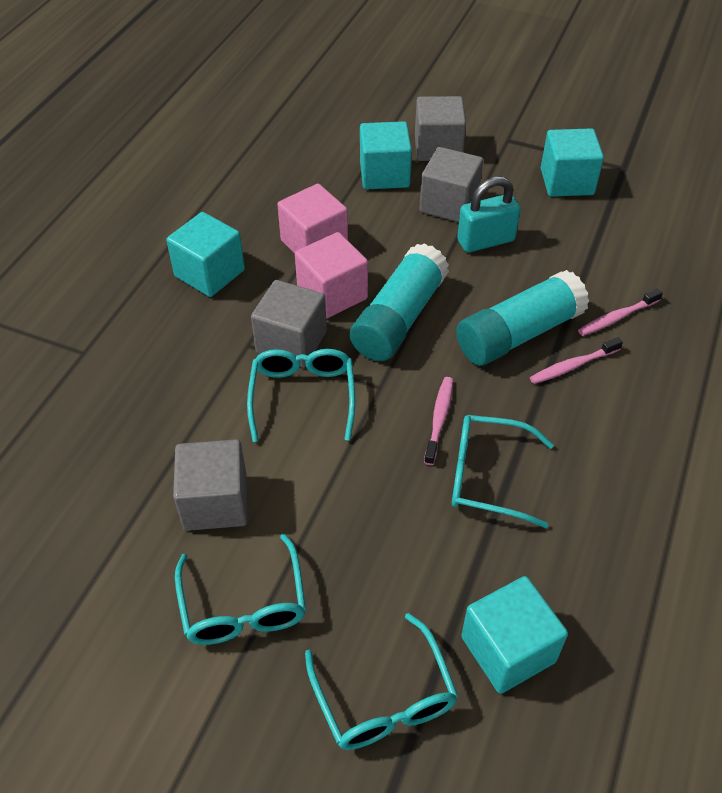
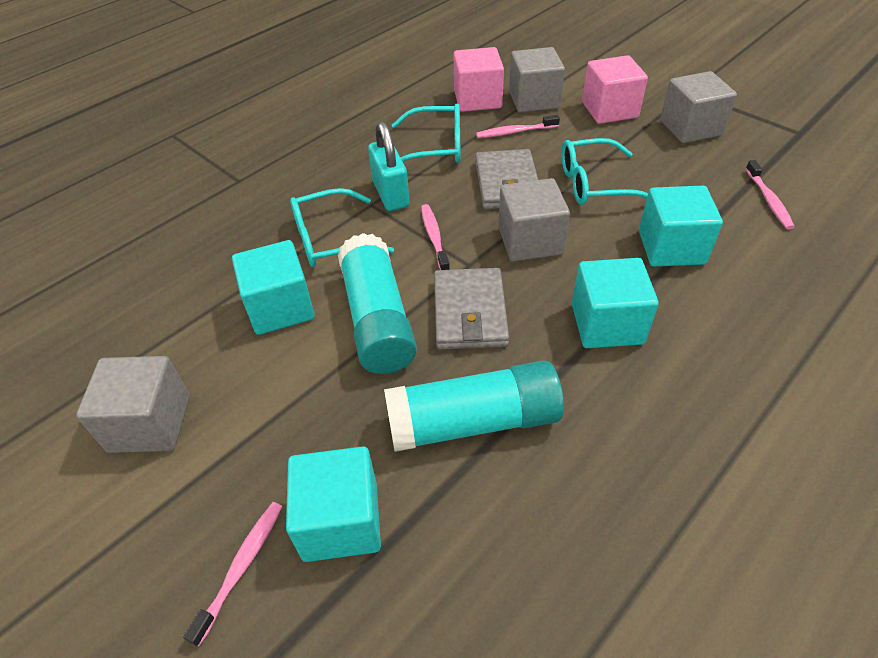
grey wallet: none = 0 -> [434,268,509,349] [475,149,538,209] = 2
pink toothbrush: [424,377,453,465] [530,337,623,384] [578,288,663,336] = 3 -> [183,502,282,646] [421,204,450,270] [476,115,560,138] [746,160,795,229] = 4
turquoise glasses: [175,533,306,645] [247,349,355,442] [305,613,458,750] [452,415,554,528] = 4 -> [290,188,394,267] [392,103,461,163] [562,138,648,205] = 3

